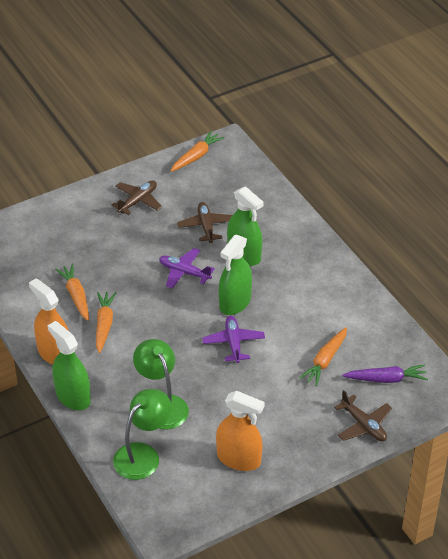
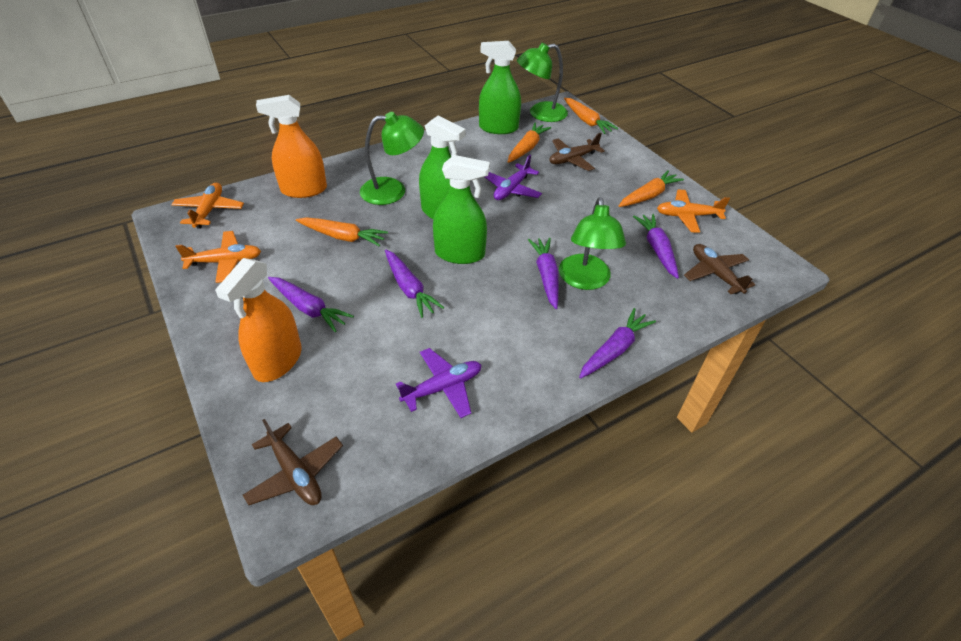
green lamp: [113,389,172,480] [133,339,189,430] = 2 -> [360,112,424,205] [517,43,568,122] [559,197,626,290] = 3
orange plane: none = 0 -> [171,183,244,229] [175,231,261,283] [657,190,730,233] = 3
purple carrot: [342,364,428,383] = 1 -> [268,277,354,332] [385,250,444,318] [528,238,559,309] [579,308,656,379] [633,214,679,279] = 5

